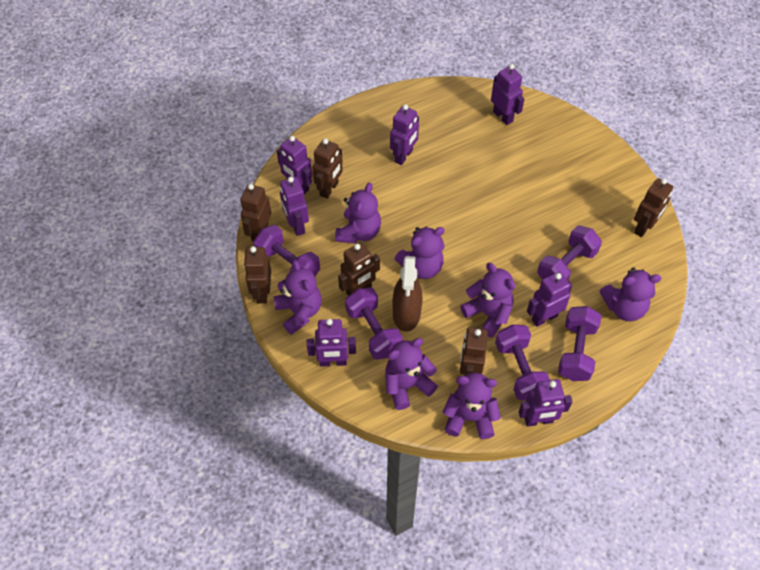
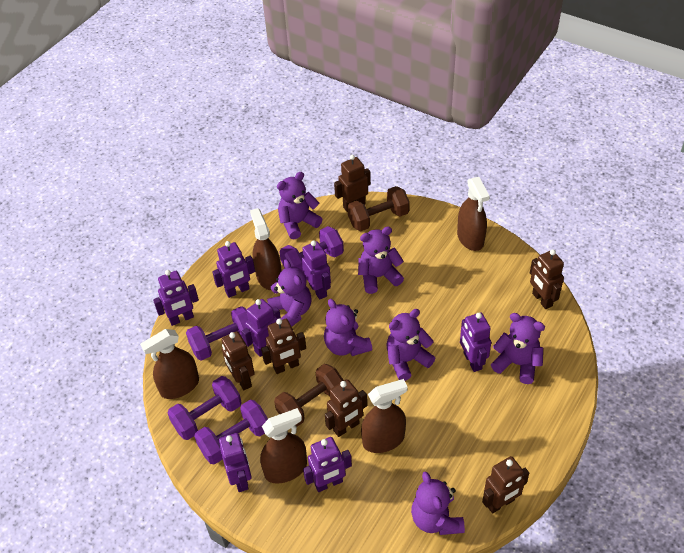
brown dumbbell: none = 0 -> [274,364,344,427] [347,186,410,231] = 2
brown spray bottle: [393,256,422,332] = 1 -> [140,329,199,399] [250,208,282,290] [260,408,307,484] [361,379,408,453] [457,177,490,251] = 5
purple dumbbell: [253,225,320,276] [345,287,403,360] [495,325,550,400] [537,225,602,281] [558,306,601,381] = 5 -> [168,376,242,440] [186,306,248,361] [194,400,268,465] [279,226,344,271] = 4

